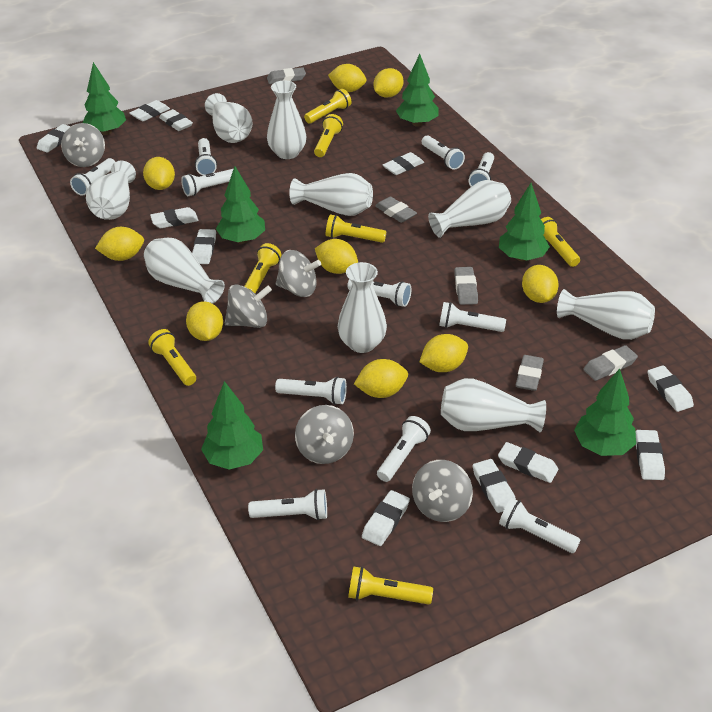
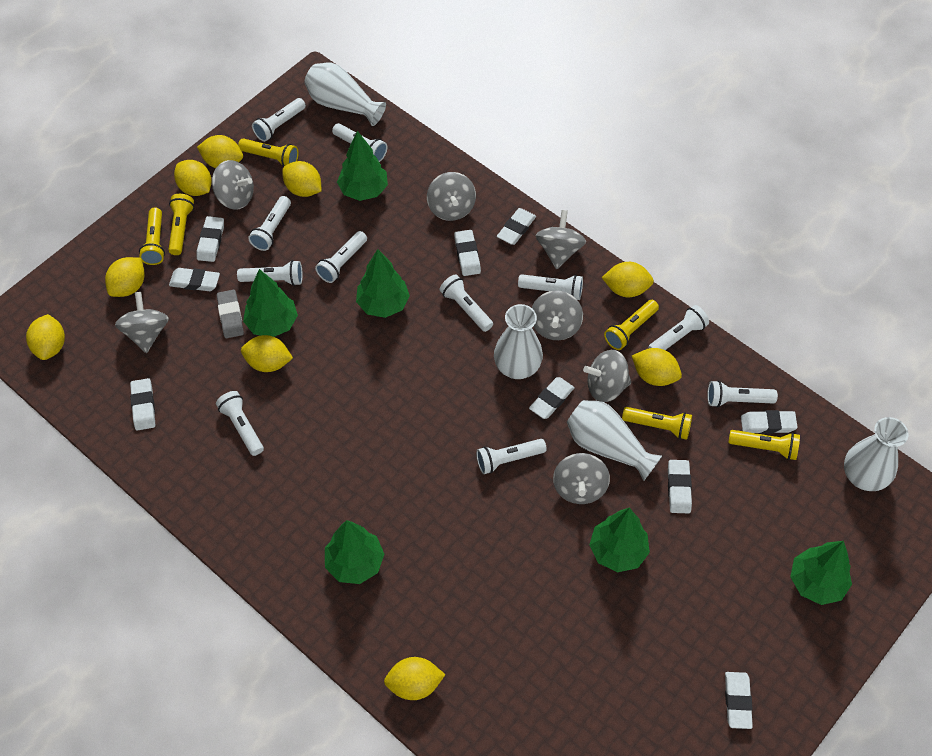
grey eraser: [267,67,306,84] [375,197,417,223] [454,267,478,305] [516,355,544,391] [583,345,638,381] = 5 -> [217,290,244,338] = 1
grey spinning top: [61,123,105,167] [225,284,272,328] [276,250,321,297] [295,405,354,464] [412,460,473,522] = 5 -> [115,292,169,353] [212,160,254,210] [427,172,476,221] [532,291,583,340] [536,210,586,269] [553,453,610,504] [583,350,631,402] = 7
white eraser: [37,124,71,153] [130,100,170,121] [150,207,198,228] [159,109,193,131] [192,229,216,264] [362,490,410,546] [383,152,424,175] [473,459,516,513] [498,442,558,483] [636,430,665,480] [648,365,694,412] = 11 -> [130,378,155,430] [169,268,220,291] [197,216,224,262] [454,230,481,276] [497,208,536,245] [529,377,575,419] [668,460,692,513] [725,672,753,729] [741,410,798,434] = 9
white vase: [86,161,136,220] [144,238,225,304] [205,93,253,143] [267,81,307,159] [289,173,373,216] [338,262,387,353] [428,180,511,238] [441,378,546,432] [557,289,655,340] = 9 -> [304,63,386,126] [494,304,543,379] [567,400,662,481] [844,417,908,491] = 4
yellow flashlight: [148,329,196,386] [244,243,281,294] [304,89,351,124] [314,114,343,157] [326,214,386,243] [348,566,433,605] [541,217,580,267] = 7 -> [139,208,165,265] [168,194,194,255] [238,138,299,167] [604,300,659,350] [622,407,692,440] [728,430,800,460] = 6

